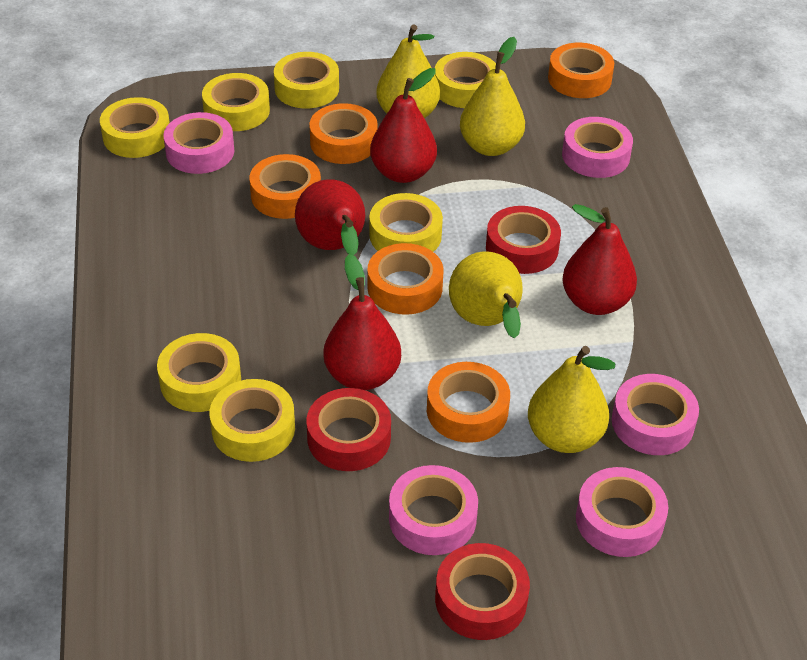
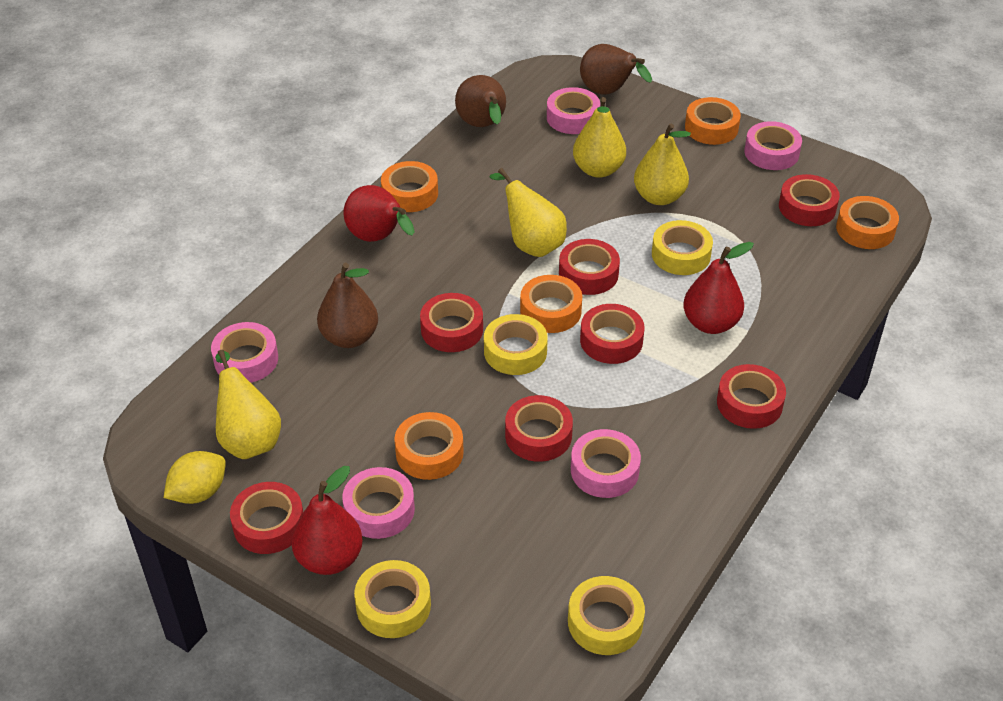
brown pear: none = 0 -> [317,263,378,348] [455,75,506,127] [580,44,652,95] = 3
red pear: [295,179,365,256] [323,254,401,390] [370,68,437,183] [562,204,637,315] = 4 -> [291,466,363,575] [343,185,415,242] [683,242,754,334] = 3
red tape: [307,388,391,471] [435,543,530,640] [486,206,561,274] = 3 -> [230,482,303,554] [420,293,483,352] [505,395,573,462] [559,239,620,295] [580,304,645,364] [717,364,786,429] [779,174,840,226] = 7
yellow lemon: none = 0 -> [164,451,226,504] = 1
yellow tape: [100,97,170,158] [157,333,241,412] [202,73,270,131] [210,379,295,462] [274,52,339,108] [369,193,443,252] [435,52,496,108] = 7 -> [354,560,431,638] [484,314,548,375] [568,576,645,655] [652,220,713,275] = 4

